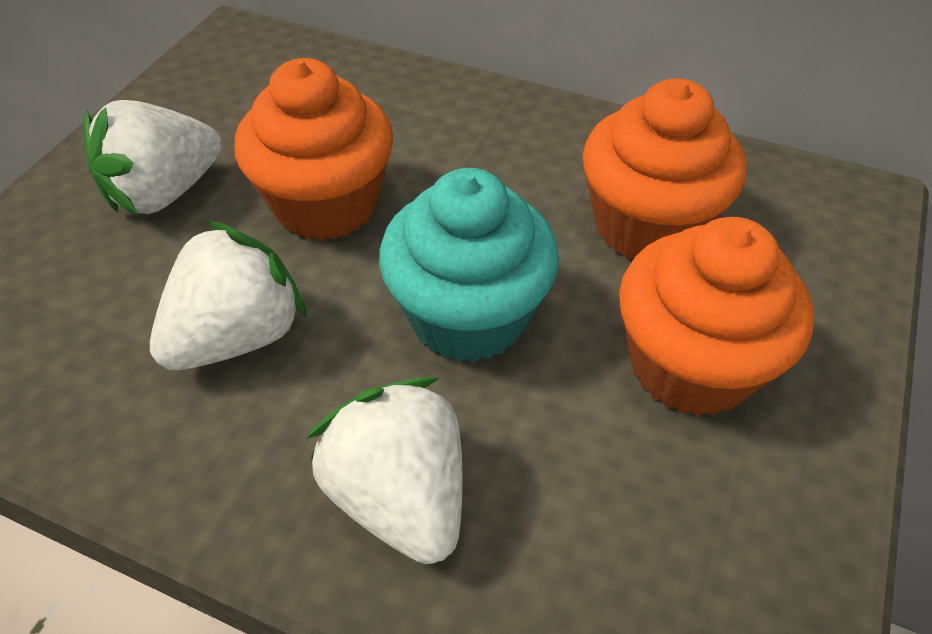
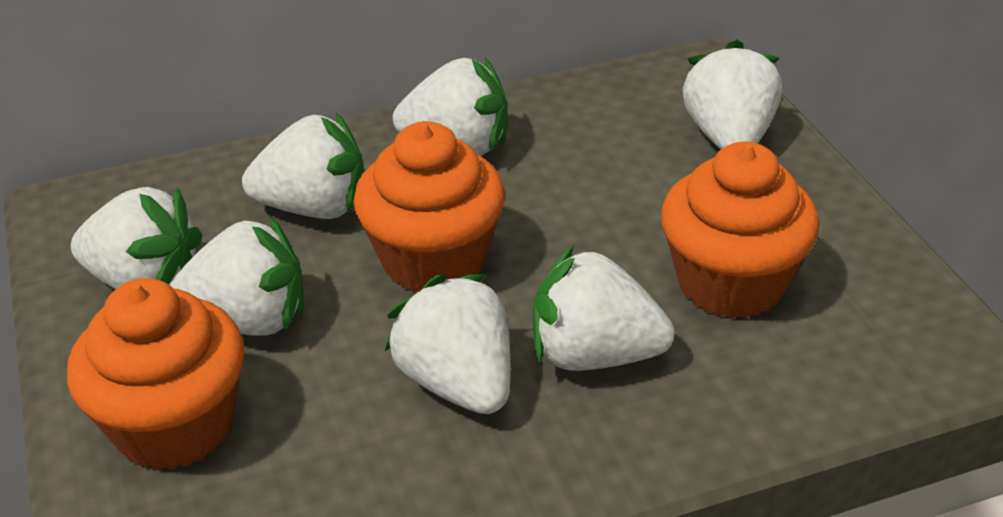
turquoise cupcake: [379,168,559,363] = 1 -> none = 0
white strawberry: [84,100,222,216] [150,221,307,370] [306,377,463,564] = 3 -> [71,187,202,289] [170,216,304,336] [242,113,364,219] [385,274,511,414] [393,58,507,156] [533,245,675,371] [683,40,782,149] = 7

